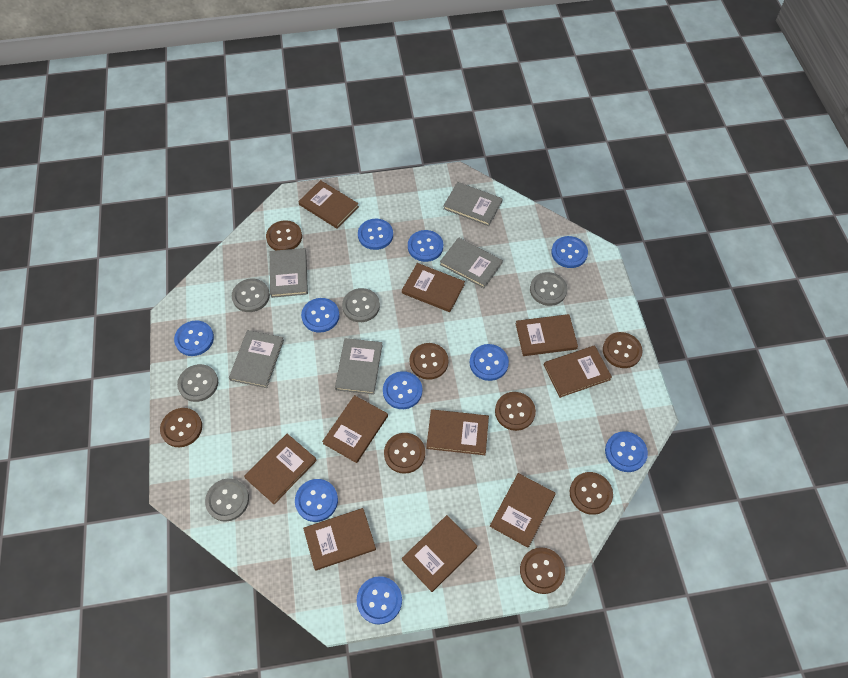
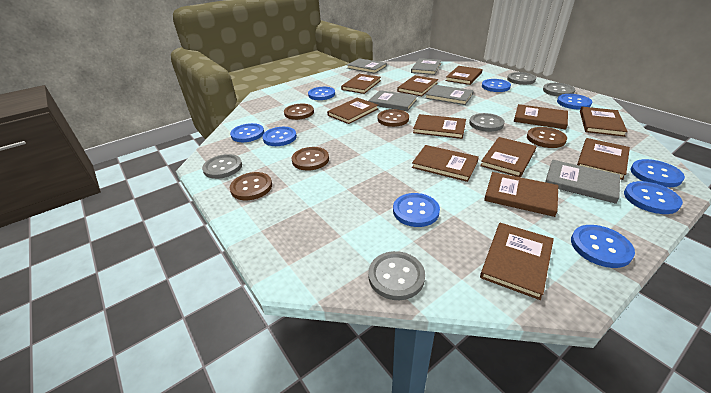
blue button: [174,320,214,356] [295,479,338,522] [301,298,340,333] [357,576,402,625] [358,219,393,250] [383,371,422,409] [408,230,443,262] [469,344,509,381] [551,236,588,268] [605,431,648,472] = 10 -> [230,123,264,142] [262,127,297,146] [308,87,335,100] [393,193,440,227] [482,79,511,92] [557,94,592,110] [571,225,635,268] [624,181,683,214] [631,159,685,187] = 9
brown book: [244,434,317,504] [298,180,359,229] [303,508,376,571] [322,395,388,463] [402,263,465,312] [402,515,477,592] [426,409,489,455] [490,473,556,548] [516,314,578,356] [544,345,612,398] = 10 -> [327,98,378,124] [341,74,381,94] [397,75,438,96] [412,145,479,182] [413,114,466,139] [445,66,482,85] [480,137,536,177] [480,223,554,300] [484,172,558,217] [514,104,568,129] [577,138,630,180] [580,107,628,137] = 12
brown button: [160,408,202,447] [266,220,302,250] [384,433,425,474] [410,343,448,380] [495,392,536,431] [520,547,565,594] [570,472,613,515] [603,332,643,368] = 8 -> [230,172,272,200] [284,104,314,120] [292,147,329,171] [378,109,409,127] [527,127,567,148] = 5

